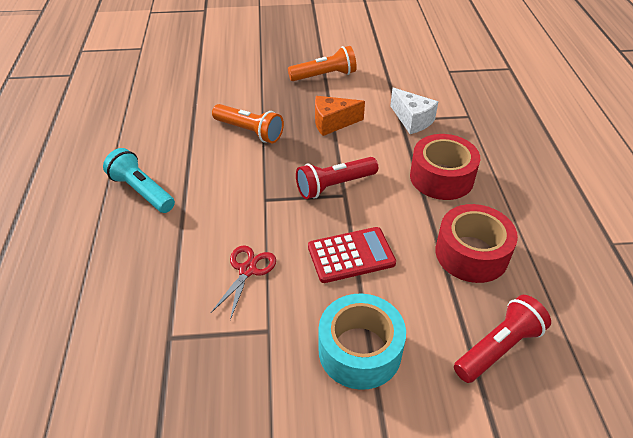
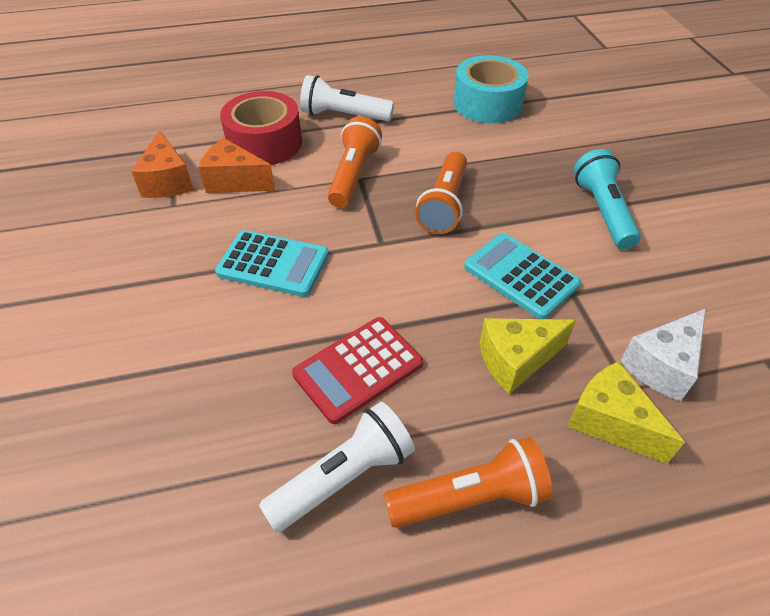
orange cheese: [315,96,365,136] = 1 -> [131,130,194,198] [198,138,275,193] = 2
orange flashlight: [212,104,284,143] [288,46,357,81] = 2 -> [328,116,382,208] [384,437,553,528] [415,152,467,234] = 3
red flashlight: [296,157,378,199] [454,295,551,383] = 2 -> none = 0
red scissors: [211,245,276,320] = 1 -> none = 0
red tape: [410,134,480,200] [435,204,518,283] = 2 -> [220,91,302,165] = 1
turquoise calculator: none = 0 -> [215,230,329,297] [464,233,581,319] = 2
white flashlight: none = 0 -> [259,402,415,533] [300,75,394,122] = 2
yellow cheese: none = 0 -> [480,318,576,394] [567,361,685,464] = 2

